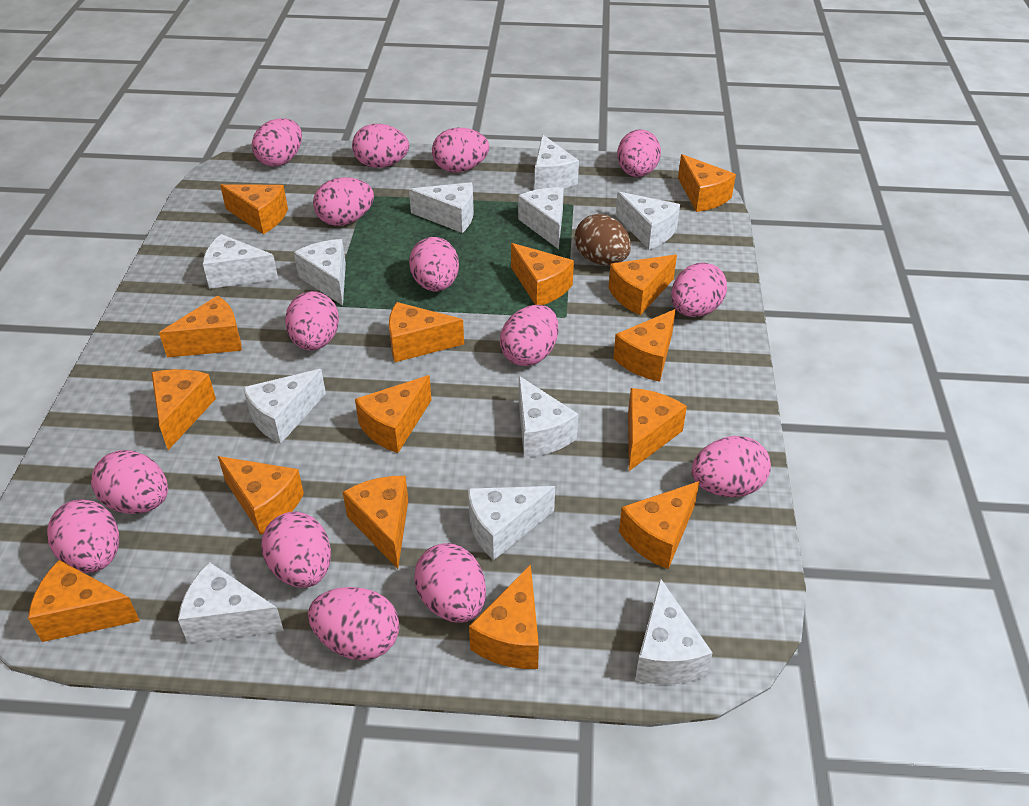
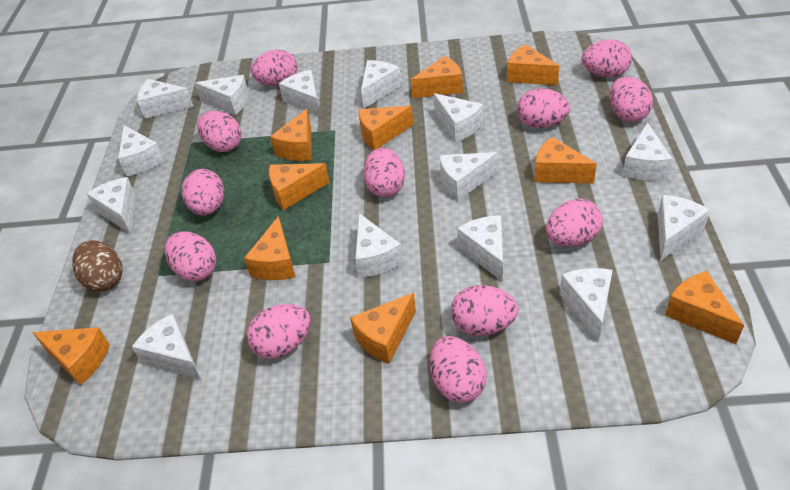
orange cheese: [28,560,140,642] [151,369,216,450] [159,296,242,357] [218,456,304,535] [220,184,288,234] [343,476,408,569] [355,375,432,453] [389,302,464,362] [469,564,539,669] [511,243,574,305] [608,255,677,315] [613,309,676,382] [619,481,700,569] [628,388,687,471] [678,154,736,212] = 15 -> [32,327,110,385] [244,216,295,280] [269,163,330,210] [270,108,312,161] [350,293,416,364] [358,106,413,150] [411,56,463,98] [507,44,559,85] [534,137,597,184] [665,271,744,344] = 10
pink egg: [47,499,119,573] [91,450,168,514] [252,118,302,167] [261,512,331,588] [285,291,339,351] [308,587,399,660] [313,177,374,226] [352,124,409,168] [409,237,459,291] [414,543,486,623] [432,128,489,172] [500,305,558,366] [617,130,661,177] [671,263,727,317] [691,436,771,497] = 15 -> [165,231,216,282] [182,169,224,216] [197,111,242,152] [247,304,311,359] [251,50,297,86] [363,148,405,197] [430,336,487,403] [451,285,519,336] [517,88,570,128] [546,199,603,247] [581,40,632,78] [609,76,653,122] = 12
white cheese: [178,562,284,643] [203,234,278,289] [243,369,326,444] [294,239,346,306] [409,182,474,233] [468,486,555,560] [518,188,564,249] [519,376,579,458] [535,134,579,190] [616,192,680,249] [635,578,713,685] = 11 -> [87,177,136,234] [118,125,164,176] [132,314,201,380] [137,79,194,119] [195,75,249,115] [279,70,321,117] [355,213,403,278] [361,60,401,108] [434,93,483,142] [440,152,498,201] [457,215,503,282] [559,268,613,342] [622,122,672,180] [658,195,710,261] = 14

